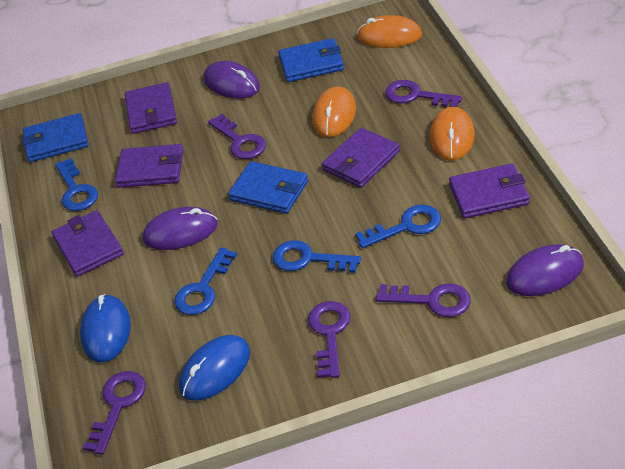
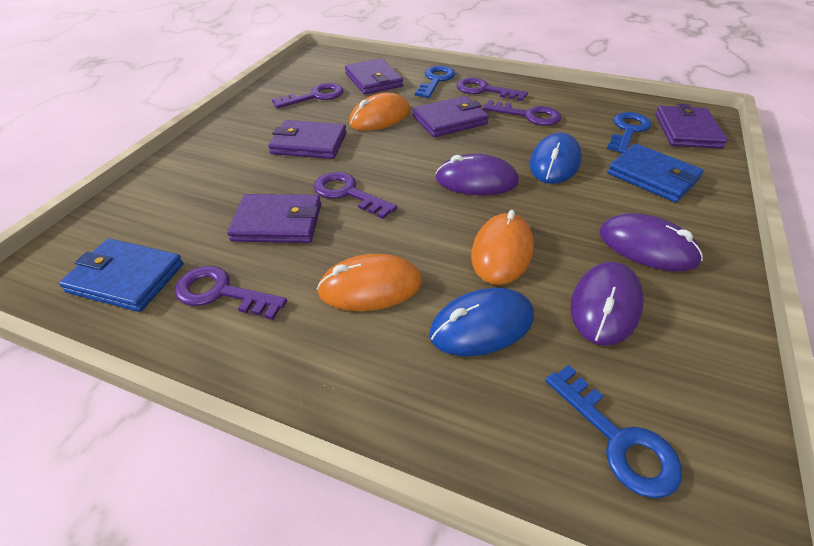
blue key: [55,158,98,211] [174,247,237,315] [273,240,361,273] [355,204,441,248] = 4 -> [415,66,455,98] [545,365,682,498] [607,112,652,154] = 3
blue wallet: [22,113,88,162] [228,161,308,214] [278,38,344,82] = 3 -> [59,238,184,312] [607,144,704,203] = 2

